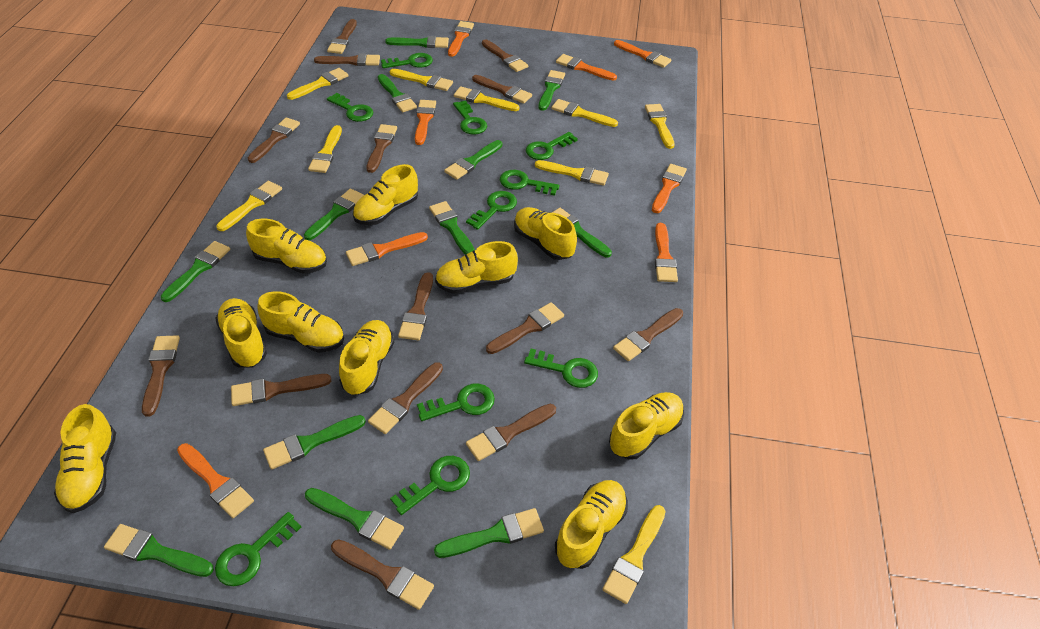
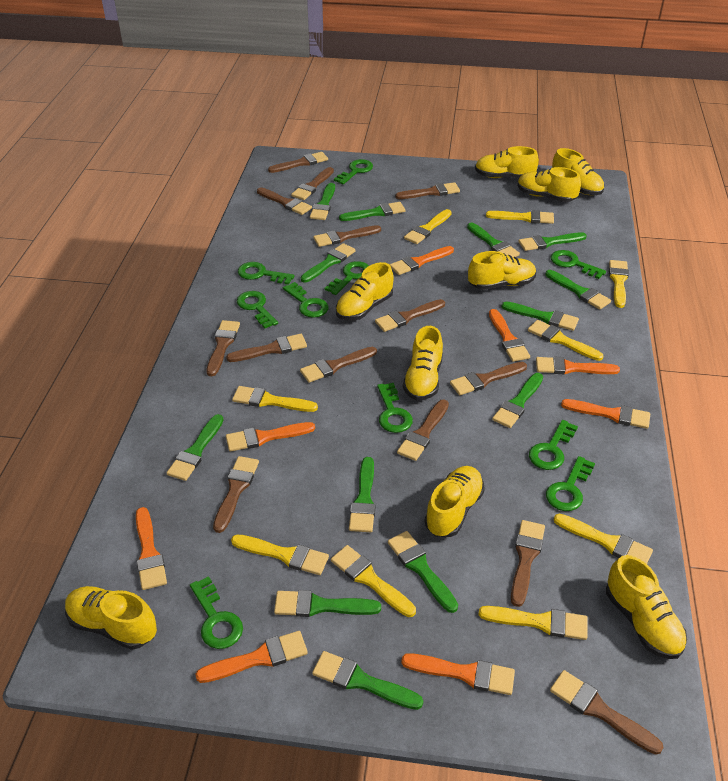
green brush: [104,524,214,577] [161,241,230,302] [263,415,366,469] [304,189,364,240] [305,488,404,550] [378,74,417,112] [385,36,449,48] [429,201,475,255] [434,508,544,558] [444,140,503,180] [539,70,565,111] [552,208,612,257] = 12 -> [167,414,223,481] [274,590,381,617] [301,243,356,282] [310,183,335,220] [312,651,423,710] [339,202,405,221] [349,457,375,532] [388,531,458,613] [467,223,520,258] [492,373,543,428] [501,302,579,331] [519,232,587,251] [545,270,611,309] = 13
yellow shoe: [54,404,116,513] [215,298,267,368] [246,219,327,274] [257,291,344,353] [339,320,394,396] [353,164,418,225] [435,241,518,294] [514,207,577,260] [555,480,628,569] [609,392,684,460] = 10 -> [65,586,157,650] [336,262,394,321] [403,326,443,400] [424,466,485,537] [468,251,536,290] [475,146,539,178] [518,167,581,202] [552,148,604,195] [606,555,687,659] = 9

